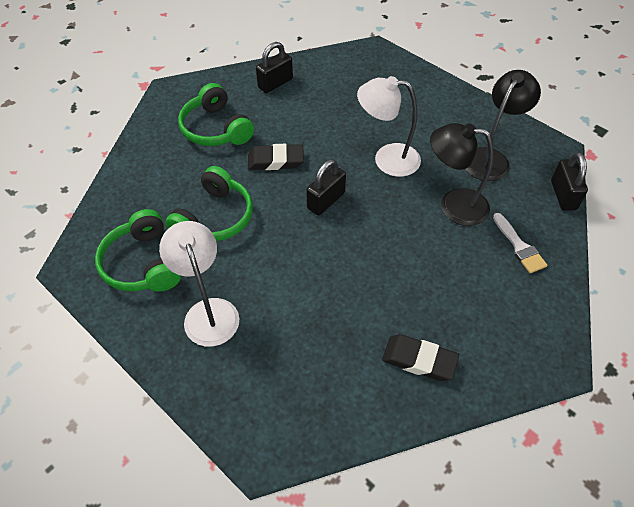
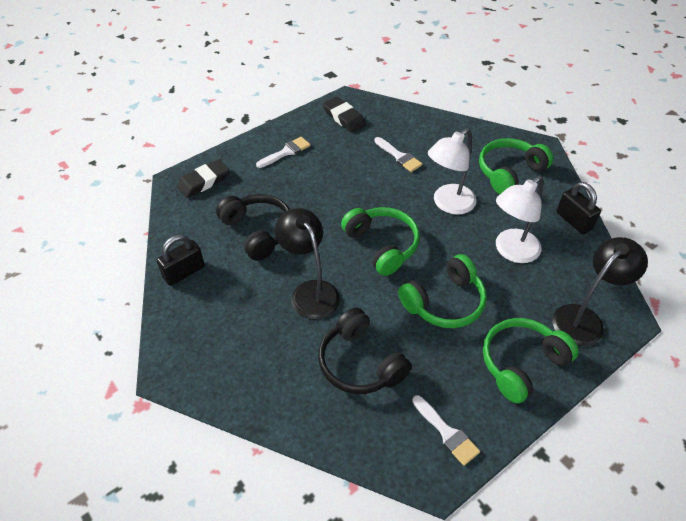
black headphones: none = 0 -> [216,194,290,261] [318,307,412,394] = 2
black padlock: [256,42,293,93] [306,159,346,215] [551,152,588,211] = 3 -> [156,235,205,286] [556,182,601,234] = 2
green headphones: [95,209,181,292] [165,166,253,241] [178,83,254,146] = 3 -> [341,207,420,276] [398,254,487,328] [479,138,553,194] [483,318,579,404] = 4
white brush: [493,213,548,273] = 1 -> [256,137,310,168] [374,137,422,172] [412,395,480,466] = 3

